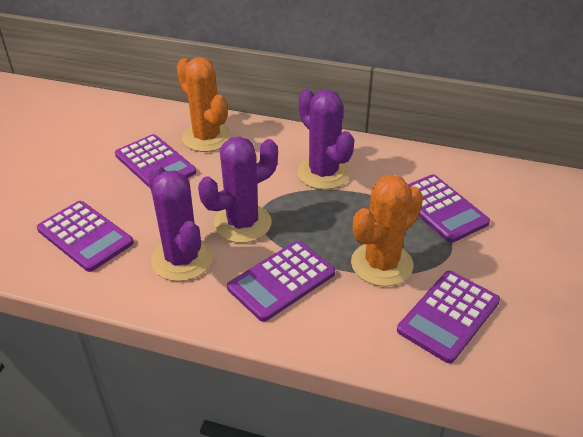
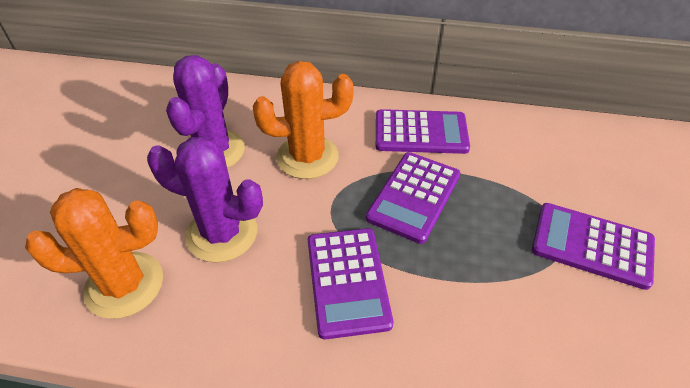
purple cactus: [148,165,213,281] [198,137,278,243] [297,89,354,190] = 3 -> [147,136,263,263] [166,55,245,168] = 2
purple calculator: [37,201,134,272] [115,134,196,189] [227,241,335,322] [397,271,500,363] [408,174,490,243] = 5 -> [308,228,393,340] [366,152,460,244] [376,109,470,154] [532,203,655,290] = 4

